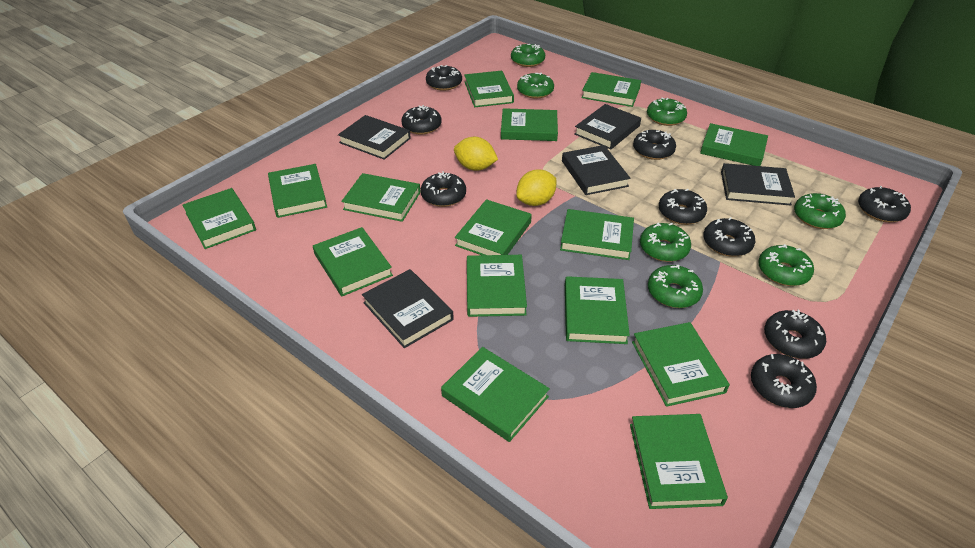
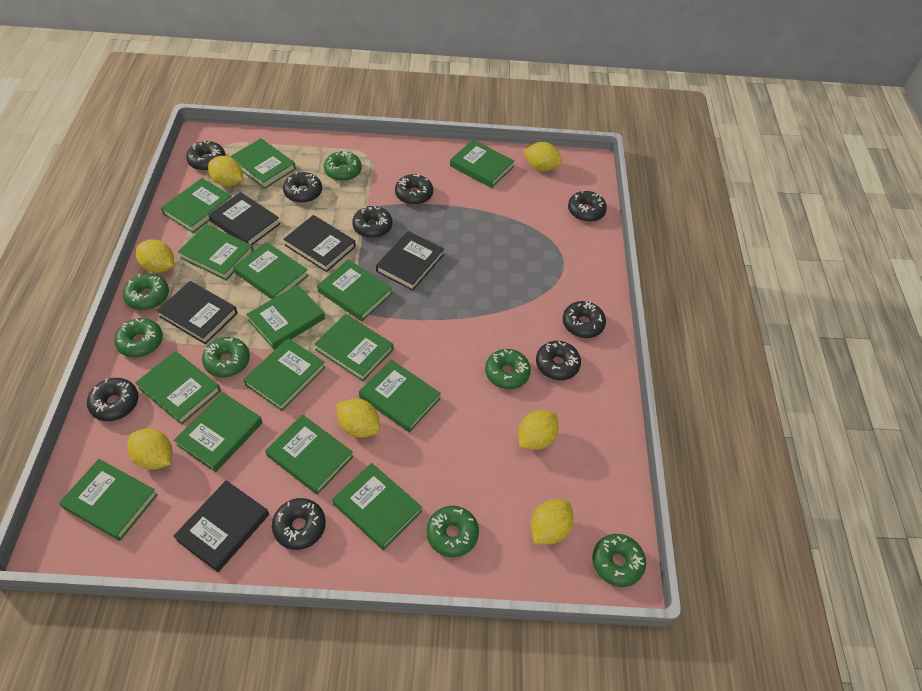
yellow lemon: [454,137,498,171] [516,169,556,206] = 2 -> [127,429,172,470] [136,239,174,273] [208,156,243,187] [337,399,380,438] [518,410,558,450] [524,142,562,171] [531,499,574,544] = 7

